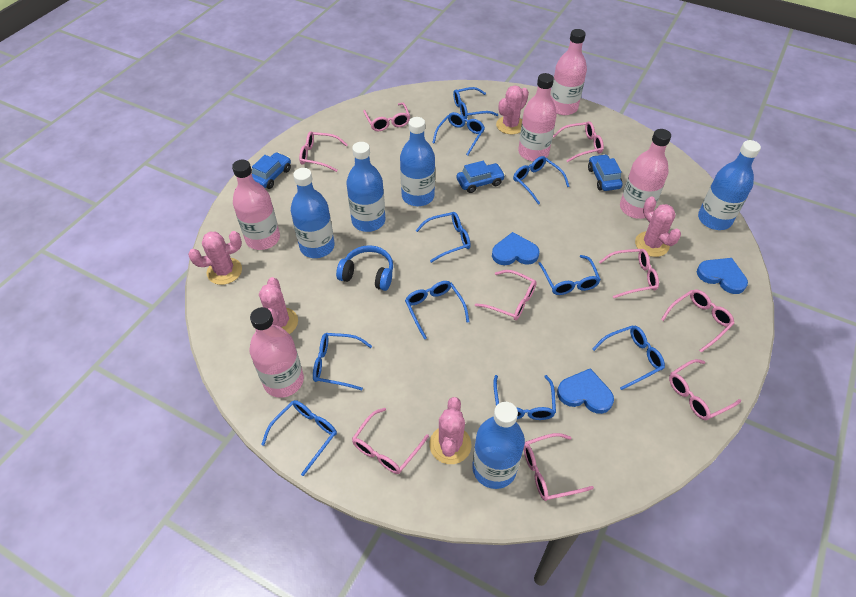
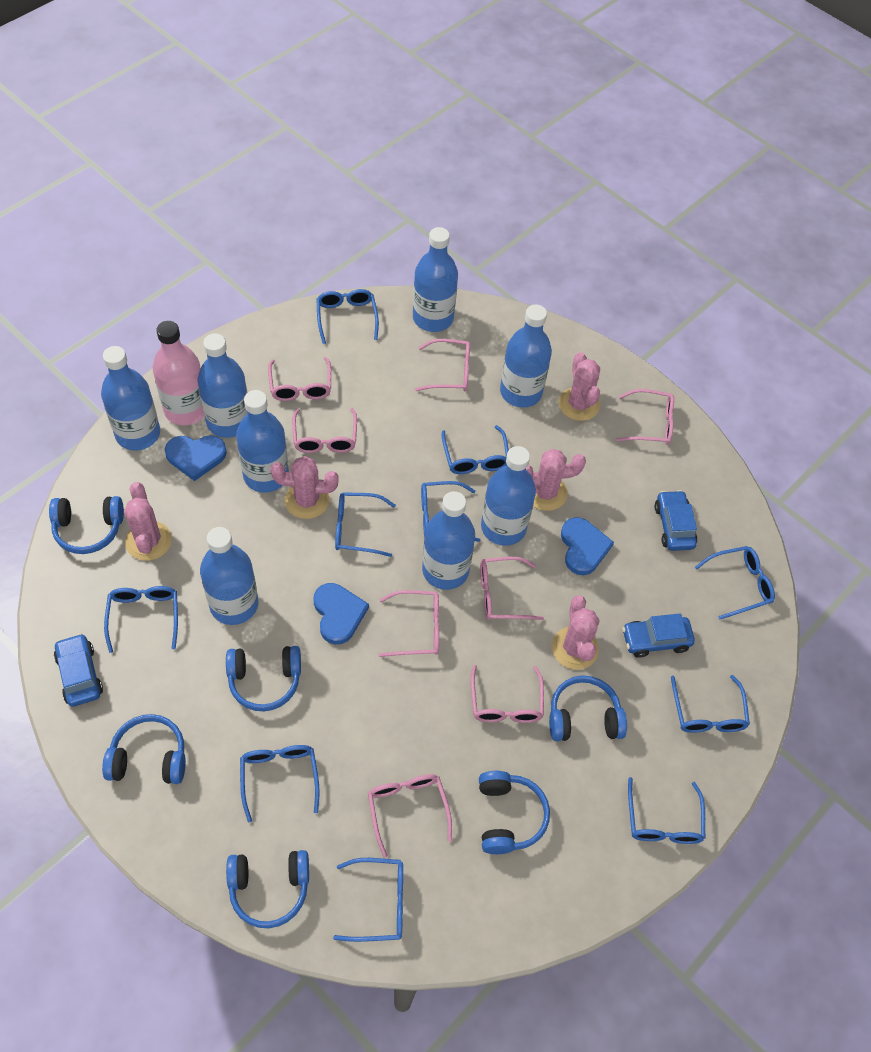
blue bottle: [291,168,335,258] [346,142,385,232] [400,117,435,206] [472,402,525,489] [698,140,761,230] = 5 -> [101,346,160,450] [197,333,247,438] [200,527,258,625] [236,390,289,493] [413,227,458,332] [422,491,475,590] [481,446,536,546] [500,304,552,407] = 8
blue headphones: [336,245,393,291] = 1 -> [49,496,124,554] [102,714,186,784] [226,646,301,711] [226,850,309,928] [479,771,550,854] [549,675,627,741] = 6
pink bottle: [232,160,280,250] [249,307,304,398] [518,73,557,161] [551,29,587,115] [620,129,671,219] = 5 -> [153,321,205,426] = 1
pink glasses: [299,131,348,172] [352,408,429,474] [363,102,410,131] [475,270,537,320] [523,433,594,501] [553,121,604,162] [599,249,659,298] [661,289,735,353] [669,359,741,420] = 9 -> [268,357,331,401] [292,408,357,453] [368,774,452,858] [378,590,439,657] [415,339,470,391] [471,665,544,723] [480,557,544,620] [616,389,674,445] = 8

